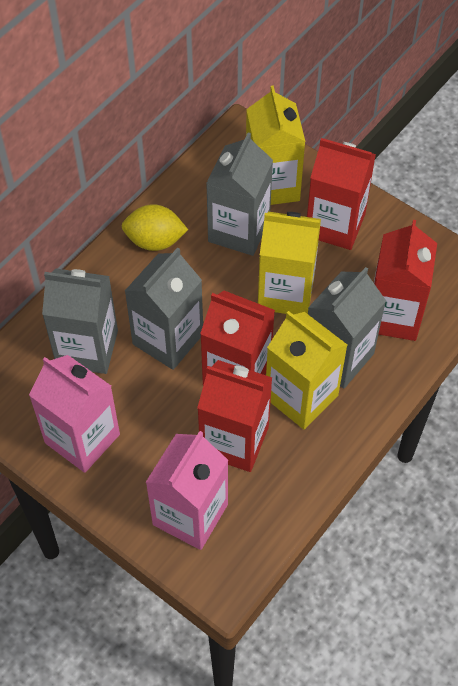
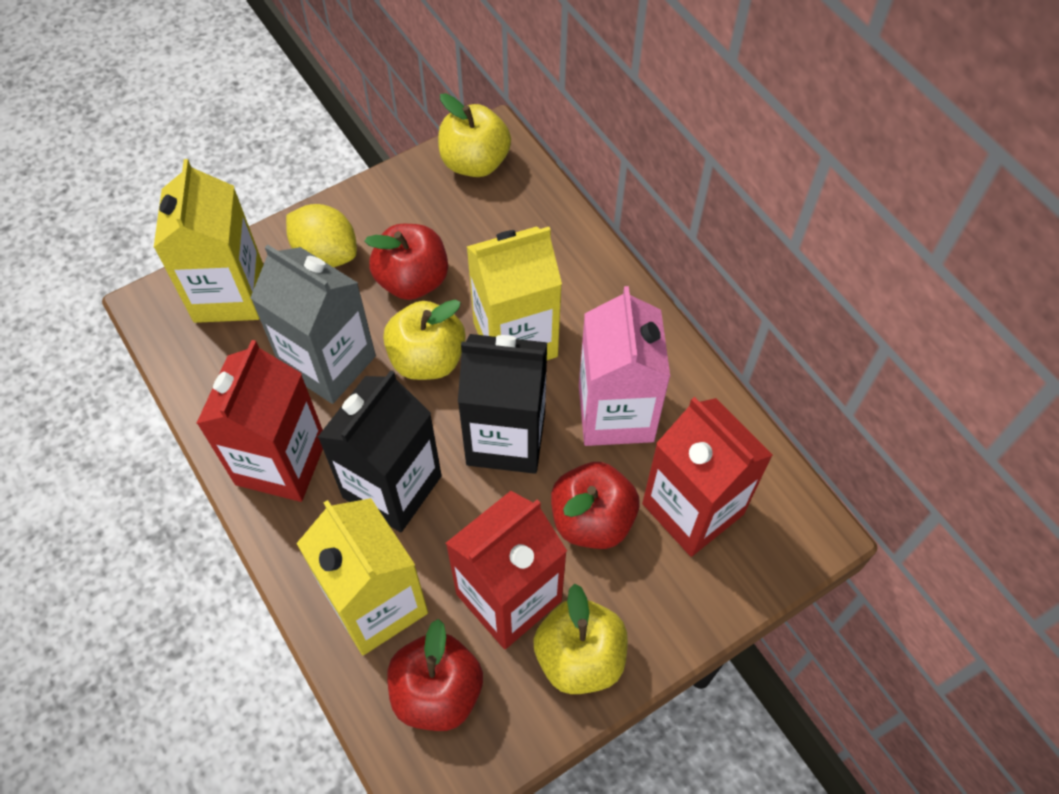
black carton: none = 0 -> [318,370,442,532] [458,334,547,474] = 2
grey carton: [42,269,118,374] [125,247,203,370] [206,132,273,256] [308,267,386,388] = 4 -> [251,245,376,404] = 1
pink carton: [29,355,120,473] [146,431,228,550] = 2 -> [579,286,670,446] = 1
red apple: none = 0 -> [364,224,448,300] [387,619,483,731] [551,462,639,549] = 3
red carton: [197,360,272,472] [200,291,275,385] [307,138,376,250] [374,220,437,341] = 4 -> [196,340,323,502] [446,491,567,649] [642,397,773,557] = 3
yellow apple: none = 0 -> [383,300,466,380] [438,93,511,177] [533,583,628,694] = 3

